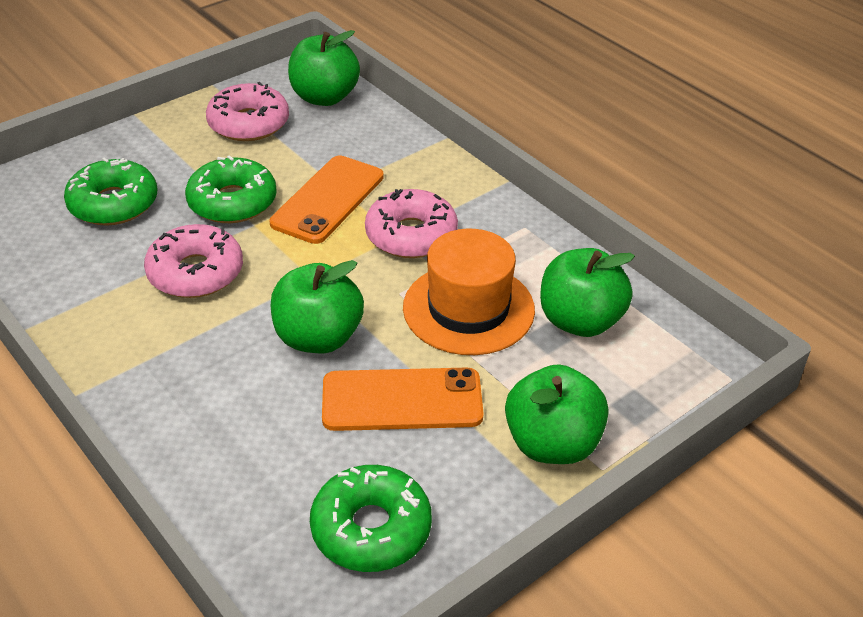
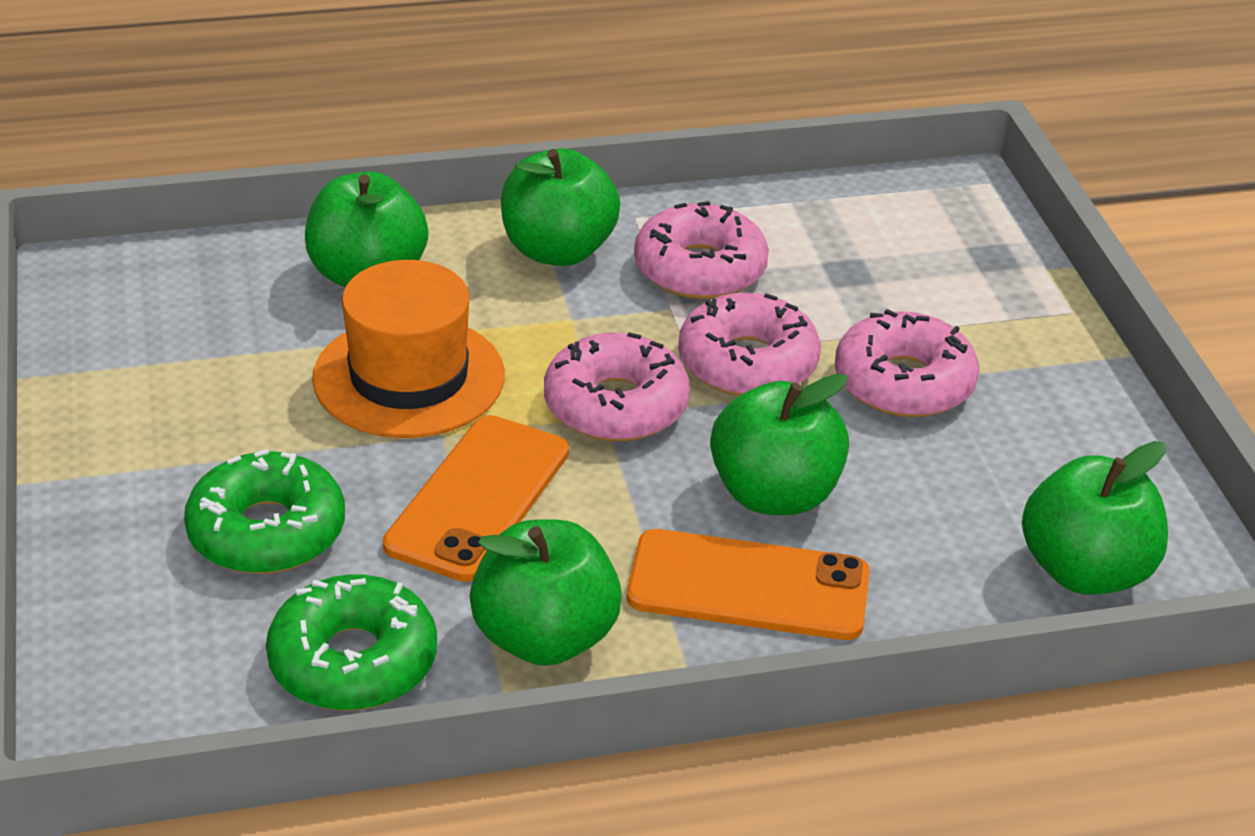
green apple: [271,260,364,353] [288,30,360,106] [505,364,609,464] [540,248,635,337] = 4 -> [305,172,428,287] [470,519,622,666] [501,148,620,266] [710,373,849,515] [1022,441,1168,594] = 5
green donut: [64,158,157,225] [185,155,277,223] [310,465,432,572] = 3 -> [184,449,345,574] [266,574,437,711] = 2
pink donut: [144,224,243,298] [206,82,289,141] [365,189,458,258] = 3 -> [544,332,690,441] [634,201,769,299] [678,293,821,396] [835,309,979,417] = 4

